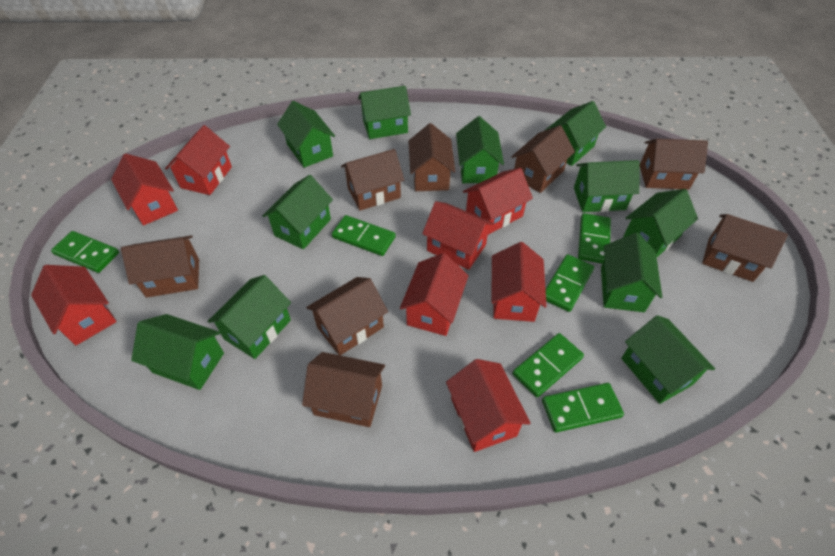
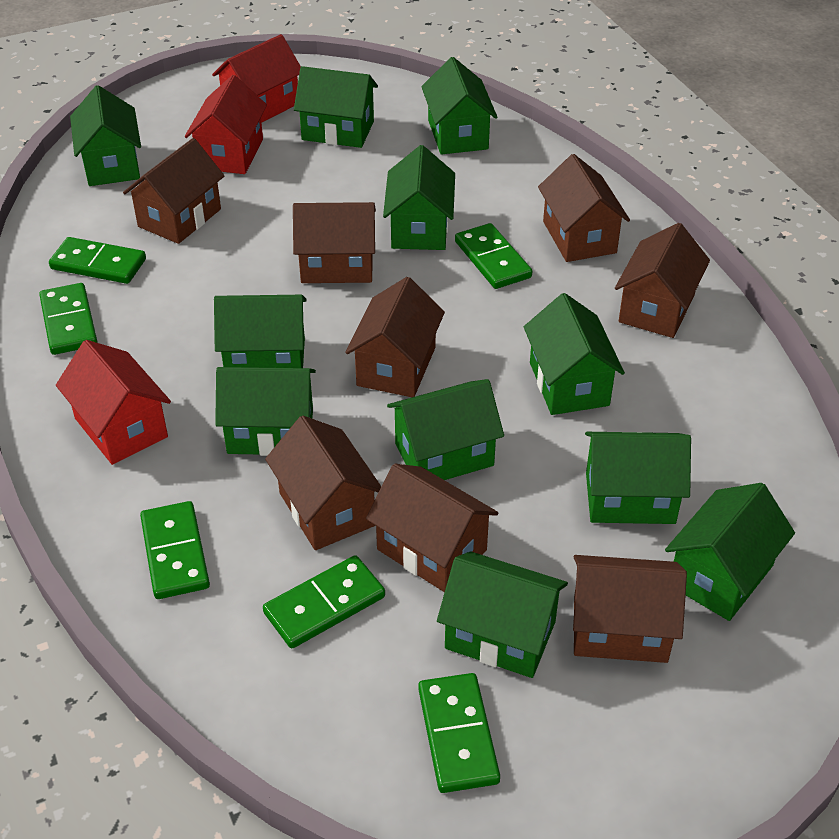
red house: [31,265,117,346] [111,154,178,226] [165,125,232,195] [400,253,468,336] [422,201,494,270] [446,359,531,452] [463,168,533,235] [491,242,547,322] = 8 -> [56,340,171,465] [185,75,267,174] [212,34,301,123] = 3

